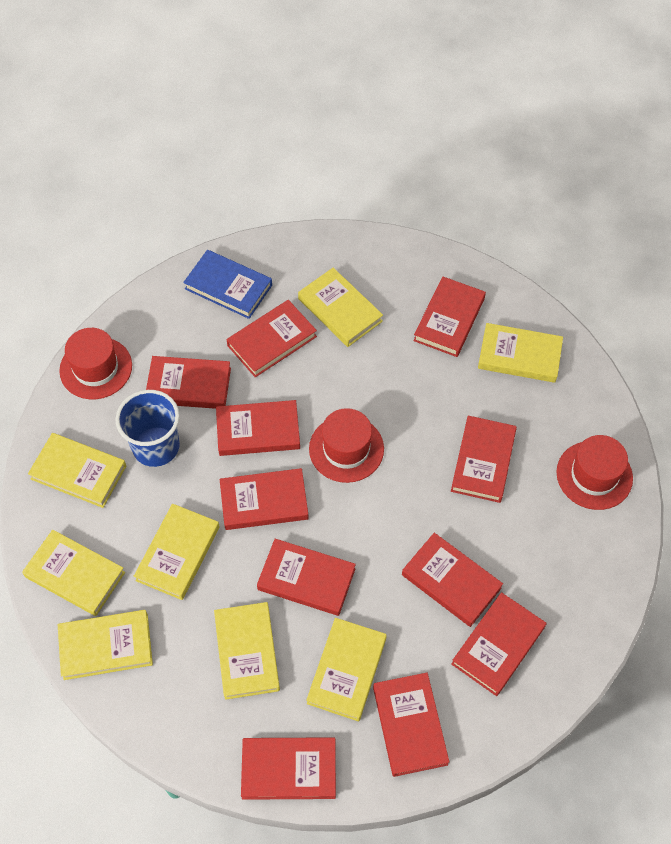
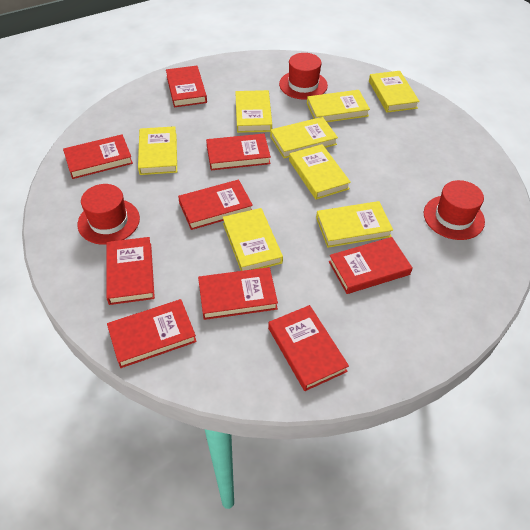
blue book: [183,250,272,319] = 1 -> none = 0
blue cup: [115,390,180,467] = 1 -> none = 0
red book: [146,356,231,409] [216,400,300,456] [220,468,309,530] [227,300,317,377] [241,737,336,800] [257,539,356,616] [373,673,449,777] [402,533,503,627] [413,276,486,357] [451,416,517,503] [451,592,546,696] = 11 -> [63,134,133,179] [106,237,155,305] [107,299,197,368] [166,66,207,107] [178,180,253,230] [198,267,278,320] [206,134,271,170] [268,305,349,391] [329,237,413,294] = 9

